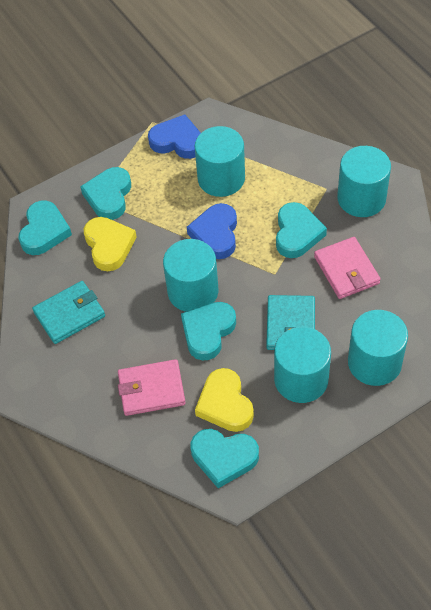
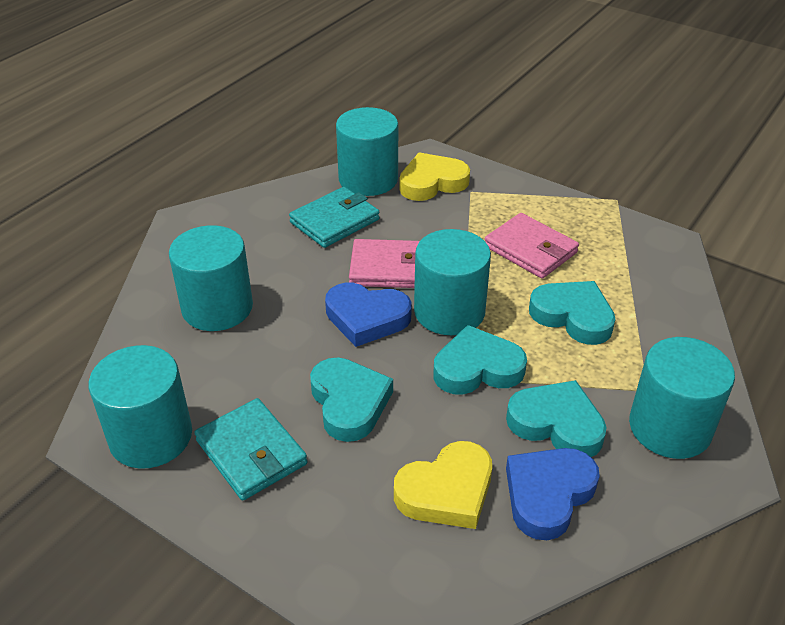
turquoise heart: [19,200,72,255] [80,167,131,220] [181,302,236,361] [191,429,259,488] [276,202,327,258] = 5 -> [310,357,393,442] [433,325,527,395] [506,380,607,457] [529,281,616,345] = 4

